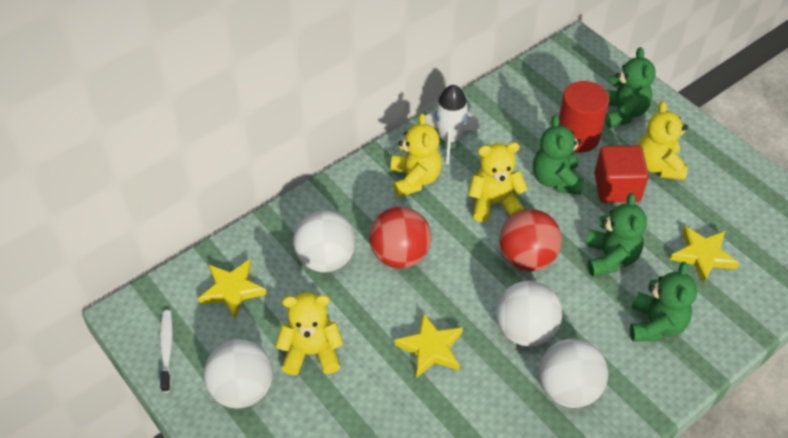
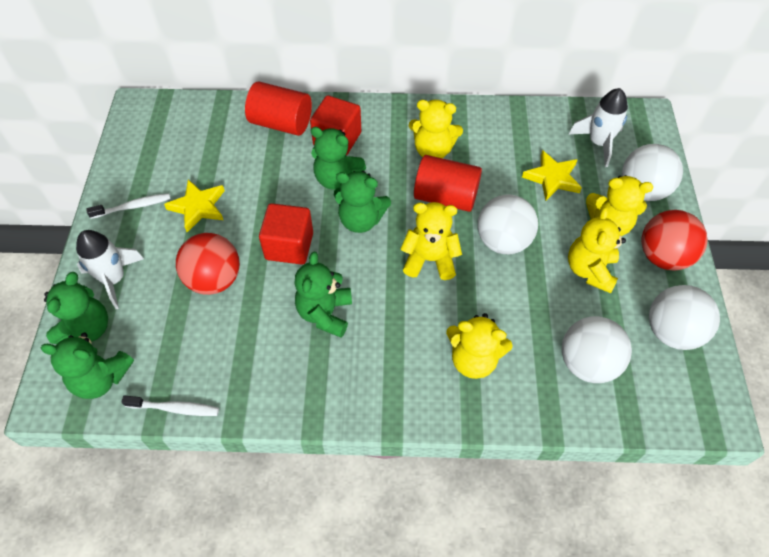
green teddy bear: [533,115,583,195] [585,193,647,276] [605,47,656,128] [630,262,697,341] = 4 -> [41,333,134,399] [44,272,108,344] [294,252,352,337] [311,127,366,190] [334,171,391,233] = 5
red cube: [594,146,649,203] = 1 -> [259,203,313,265] [310,95,361,156] = 2
red cylinder: [559,81,609,153] = 1 -> [245,82,312,136] [414,155,482,212] = 2
white rocket: [425,85,480,164] = 1 -> [76,230,144,309] [568,88,628,167] = 2
white toothbrush: [160,310,173,393] = 1 -> [86,193,171,219] [121,396,219,416] = 2
yellow star: [198,259,267,319] [395,313,463,378] [670,226,739,284] = 3 -> [164,179,225,232] [522,150,582,201] = 2
yellow teddy bear: [276,293,344,375] [391,113,442,197] [468,142,528,222] [638,101,688,180] = 4 -> [400,202,462,280] [409,100,463,158] [446,313,513,379] [568,207,626,293] [586,175,653,236] = 5

